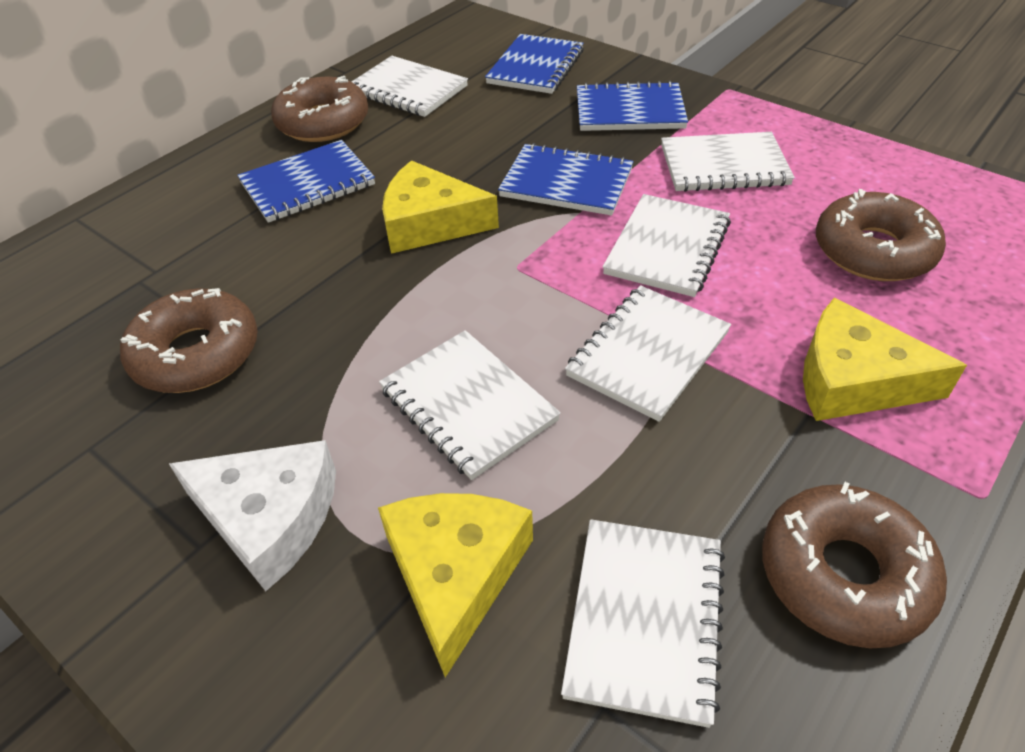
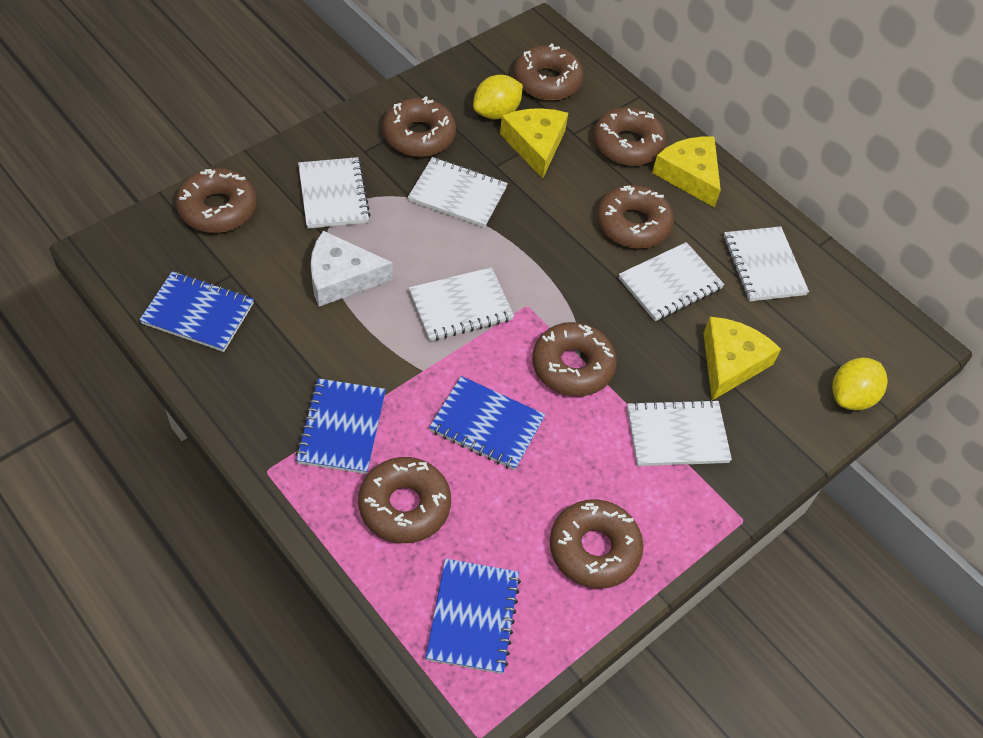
brown donut: [120,288,258,393] [271,76,368,142] [762,482,947,648] [816,189,946,281] = 4 -> [176,168,257,233] [358,457,451,543] [382,96,456,157] [514,43,584,100] [532,322,617,397] [550,499,644,589] [594,107,666,166] [597,185,674,249] = 8
yellow lemon: none = 0 -> [473,75,523,119] [832,358,888,411] = 2

